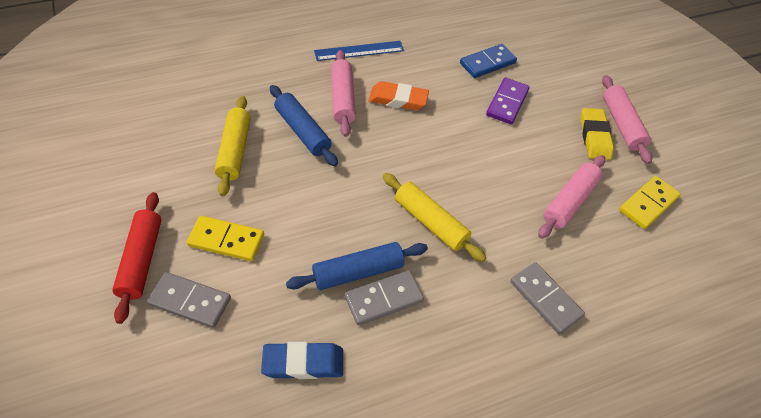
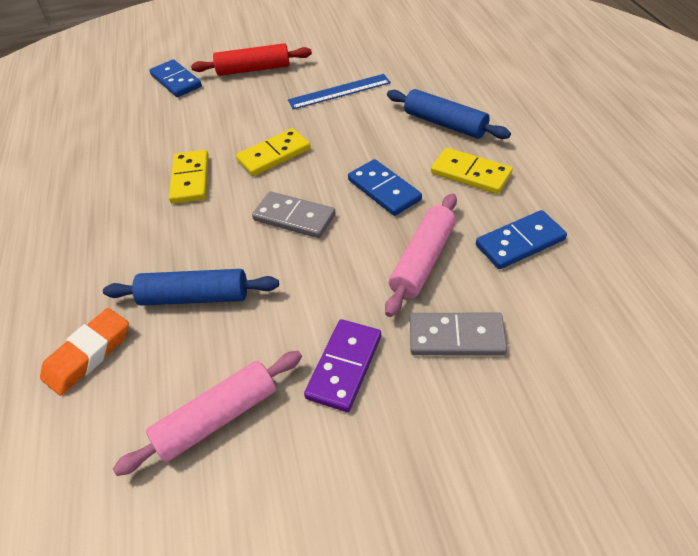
blue domino: [460,44,517,78] = 1 -> [150,59,202,97] [348,159,422,216] [476,210,567,269] = 3
blue eraser: [261,342,343,379] = 1 -> none = 0
grey domino: [147,272,231,328] [345,270,424,325] [510,262,585,334] = 3 -> [252,191,336,238] [410,313,507,356] = 2
pink rolling pin: [331,50,356,137] [538,155,605,239] [602,75,652,164] = 3 -> [113,351,302,476] [385,193,457,317] = 2
yellow domino: [187,216,264,261] [619,176,681,229] = 2 -> [169,150,209,204] [236,128,311,176] [431,148,513,194] = 3
yellow eraser: [580,108,614,160] = 1 -> none = 0
yellow rolling pin: [215,96,251,196] [383,173,486,262] = 2 -> none = 0

